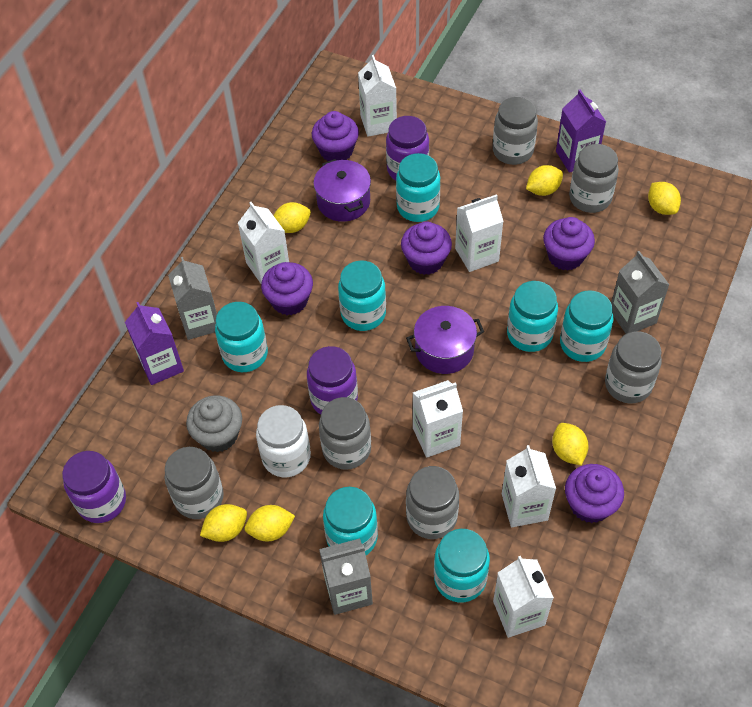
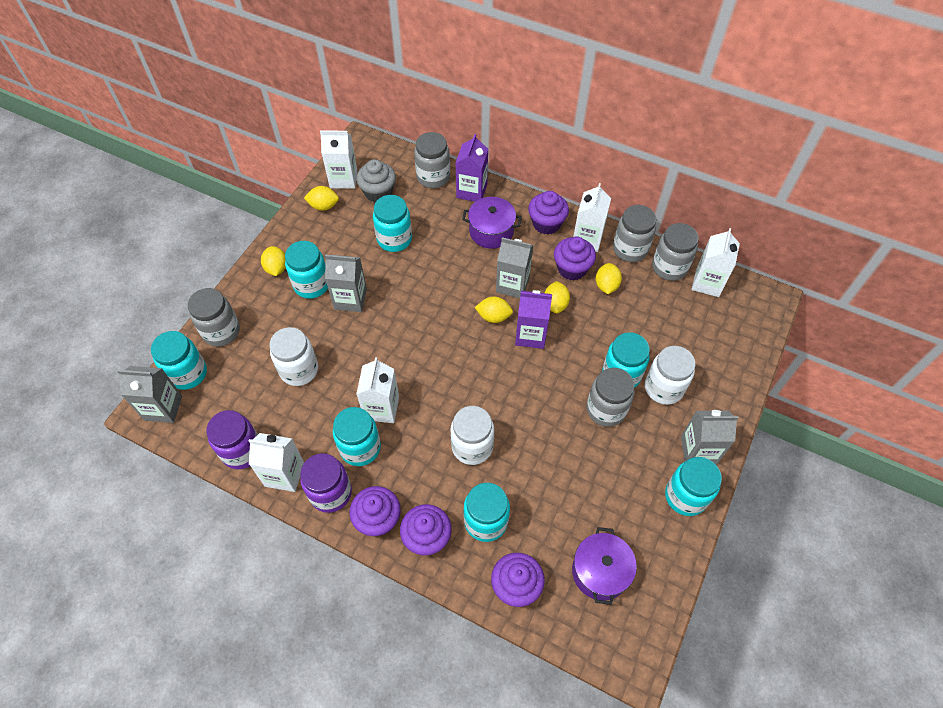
grey carton: [168,257,217,340] [319,539,373,615] [611,251,669,334] = 3 -> [117,366,182,423] [325,255,367,312] [496,237,533,298] [681,410,739,465] = 4
grey jar: [164,447,224,519] [319,397,371,470] [406,466,459,539] [493,97,538,165] [569,144,619,213] [605,331,662,404] = 6 -> [188,288,240,346] [414,132,450,188] [587,368,634,427] [613,205,656,262] [652,223,699,281] = 5
purple jar: [62,451,126,523] [307,346,358,414] [386,116,429,181] = 3 -> [206,410,258,469] [300,453,352,513] = 2
white carton: [238,202,289,283] [358,55,397,137] [413,380,463,458] [455,194,504,272] [493,556,554,638] [502,445,556,527] = 6 -> [249,433,304,492] [320,131,357,189] [356,357,399,423] [573,183,611,252] [692,228,740,297] = 5
white jar: [256,405,311,477] = 1 -> [269,327,318,386] [451,406,494,465] [645,346,695,405] = 3
yellow lemon: [200,504,247,542] [245,505,295,541] [274,202,311,233] [526,165,563,196] [552,423,589,466] [648,182,681,215] = 6 -> [261,246,286,276] [304,186,339,211] [475,297,513,323] [544,281,570,313] [596,263,622,294] = 5

